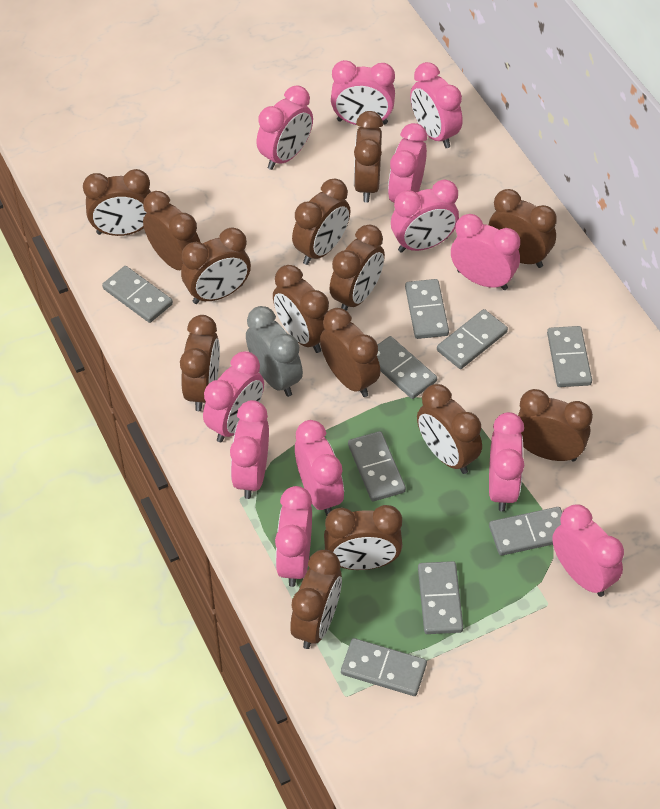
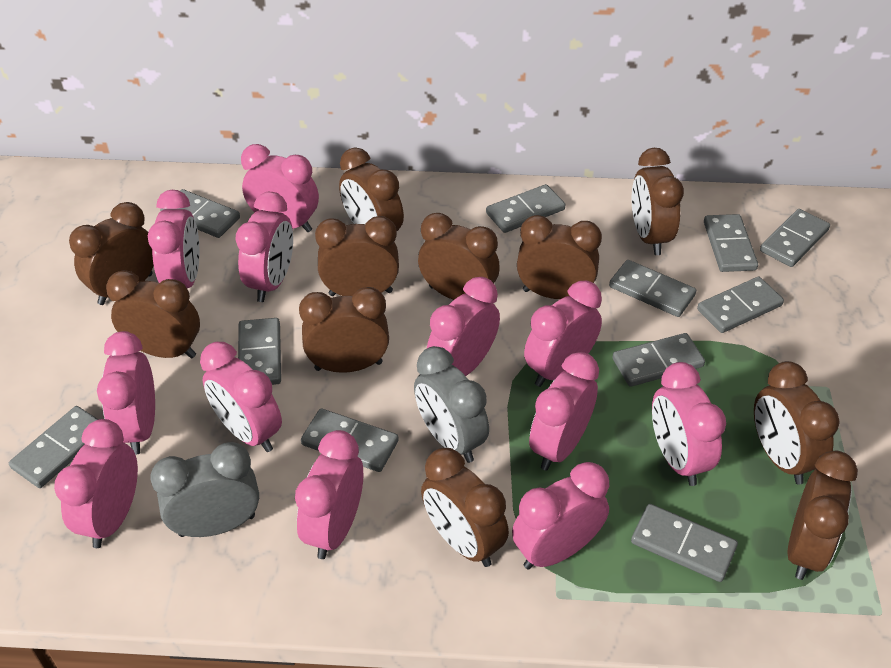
brown clock: [83,169,151,236] [143,191,201,270] [180,315,220,411] [181,227,251,304] [273,265,329,353] [290,550,342,649] [292,179,351,265] [320,308,380,397] [324,505,403,570] [330,224,385,311] [354,111,383,202] [417,384,482,474] [489,189,557,268] [518,389,593,462] = 14 -> [69,202,154,305] [106,270,200,358] [299,287,389,373] [315,216,399,296] [339,147,404,231] [418,213,500,300] [421,448,509,567] [517,215,602,299] [632,148,684,255] [754,361,840,484] [788,451,858,580] = 11
grey clock: [246,306,303,397] = 1 -> [150,442,259,537] [414,346,489,463] = 2
grey domino: [102,266,173,323] [341,638,427,696] [348,431,406,501] [377,336,437,399] [405,279,449,339] [418,561,463,634] [437,309,508,369] [489,507,562,556] [547,326,592,387] = 9 -> [9,406,99,488] [160,189,240,238] [238,318,281,385] [301,408,399,472] [486,184,565,233] [609,260,696,317] [613,333,705,387] [631,504,738,582] [697,277,784,333] [704,214,758,272] [760,209,830,267] = 11

